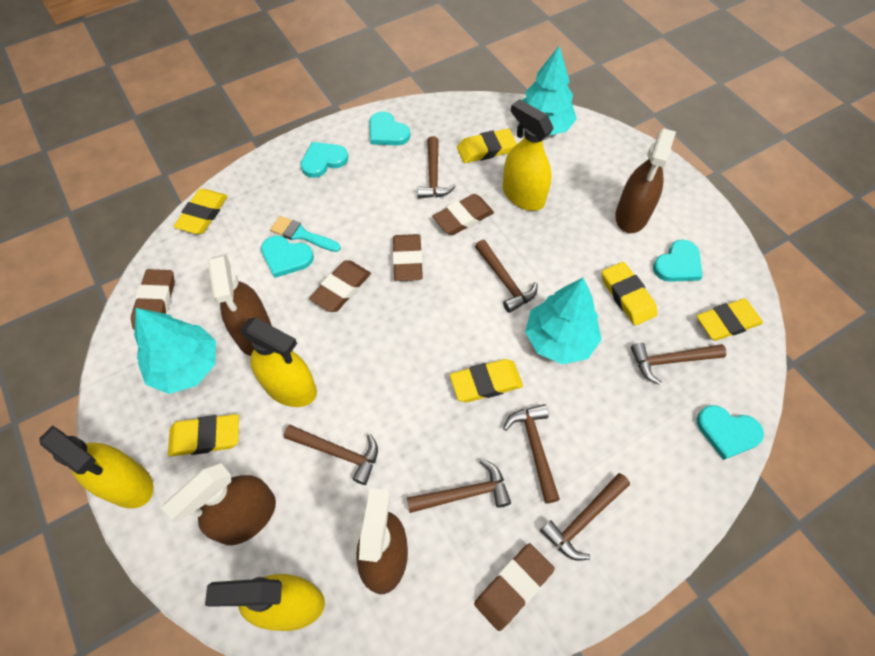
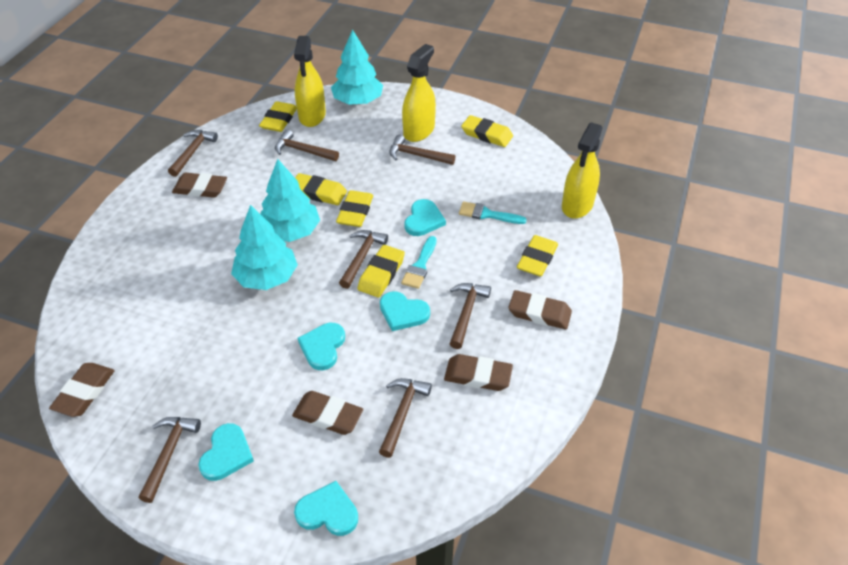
brown spray bottle: [162,463,276,545] [208,254,272,356] [356,488,408,594] [615,129,676,233] = 4 -> none = 0
turquoise brush: [270,216,341,252] = 1 -> [401,236,437,289] [459,202,526,224] = 2
yellow spray bottle: [39,425,153,508] [205,574,325,631] [240,317,317,407] [503,99,554,211] = 4 -> [294,36,326,127] [402,44,436,142] [562,122,603,219] = 3

